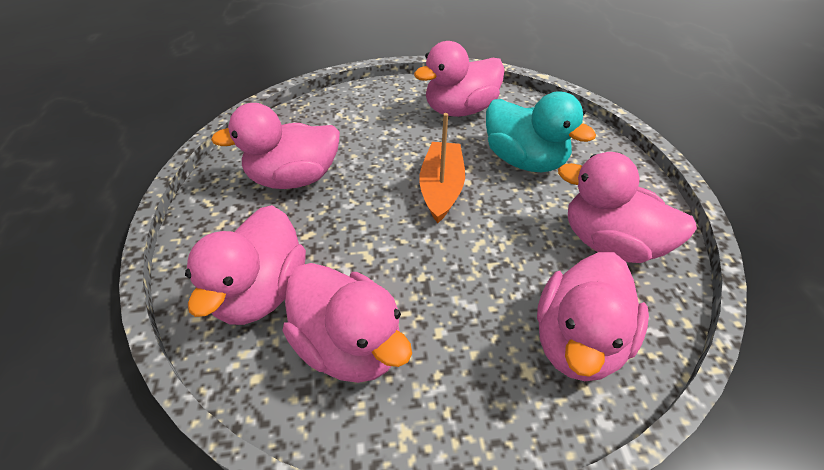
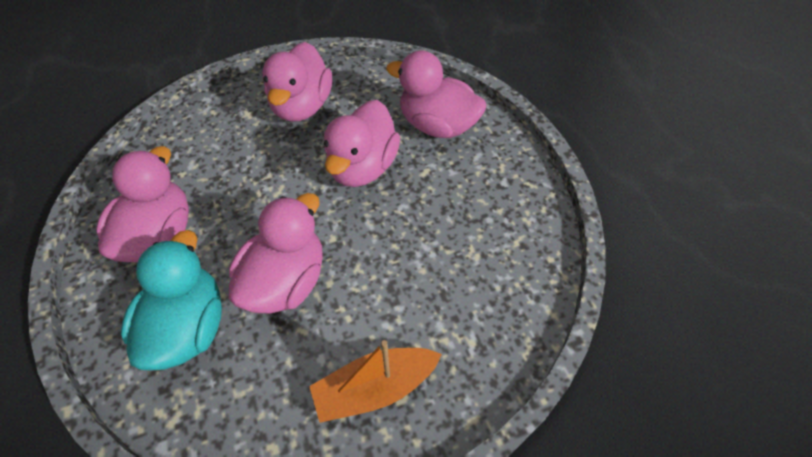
pink duck: [185,205,306,325] [211,103,340,189] [282,263,412,383] [414,41,505,117] [537,252,649,381] [558,152,697,263] = 6 -> [96,146,189,262] [229,193,323,314] [262,42,332,122] [324,100,400,187] [386,51,486,138] = 5

